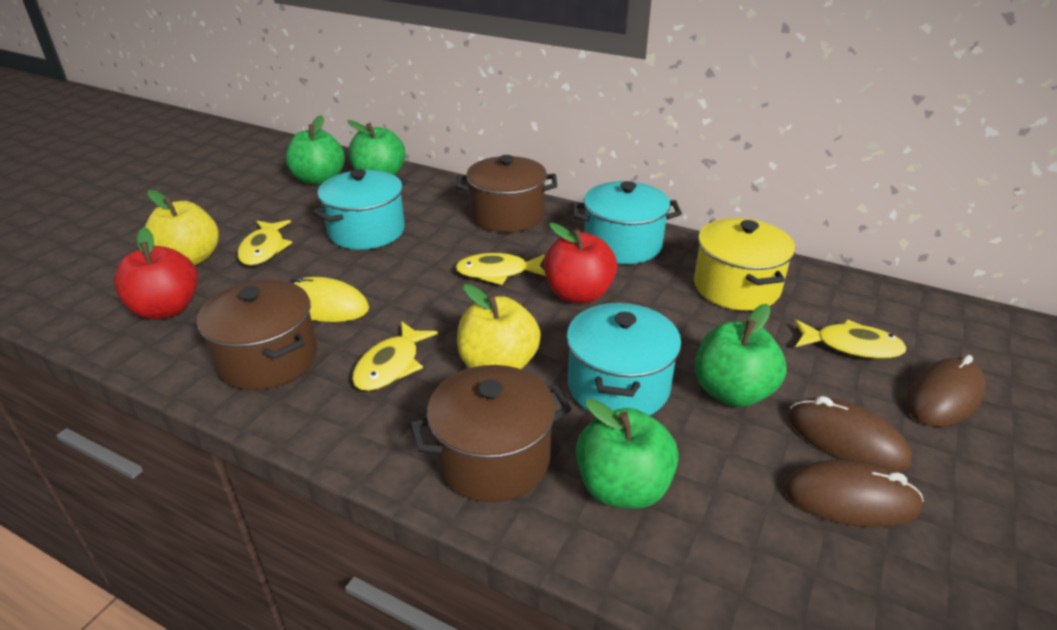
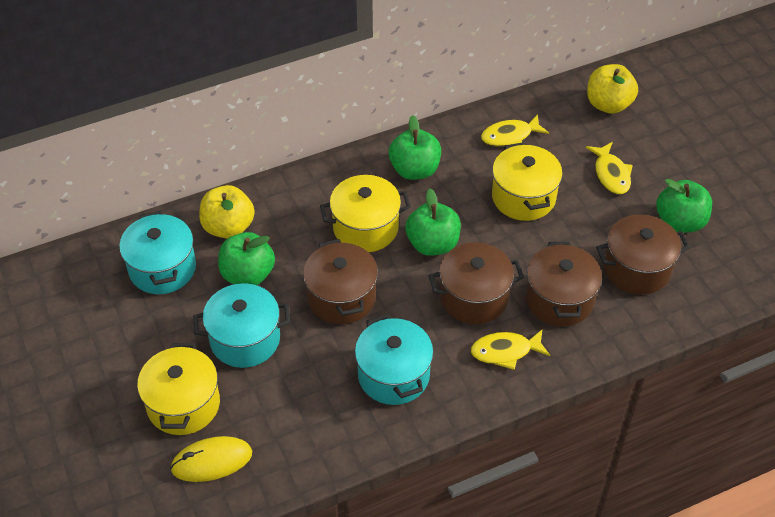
brown mouse: [784,459,924,528] [788,396,912,472] [906,355,986,427] = 3 -> none = 0
brown pot: [197,279,317,390] [409,365,572,502] [456,155,557,232] = 3 -> [303,239,378,324] [429,242,524,324] [526,242,602,327] [596,214,690,295] = 4
red apple: [114,227,198,319] [544,223,617,304] = 2 -> none = 0
yellow fish: [237,220,292,266] [352,321,438,391] [455,253,546,285] [794,319,906,359] = 4 -> [471,329,550,370] [481,114,549,146] [586,142,633,194] = 3
yellow pot: [694,218,795,311] = 1 -> [137,343,220,435] [320,175,411,252] [492,142,562,221] = 3

